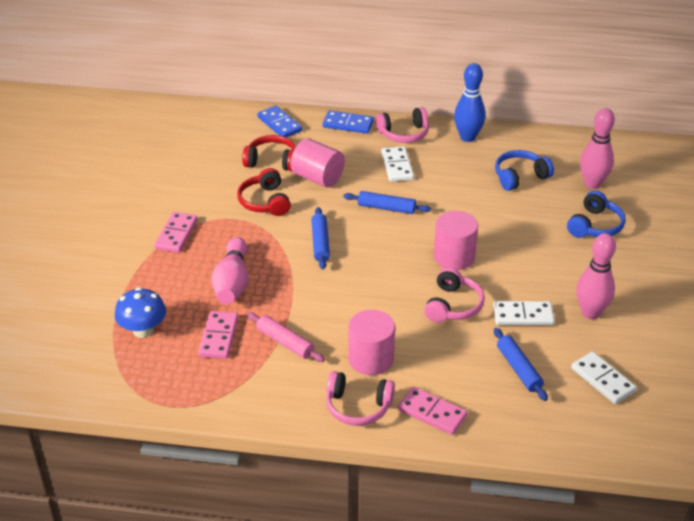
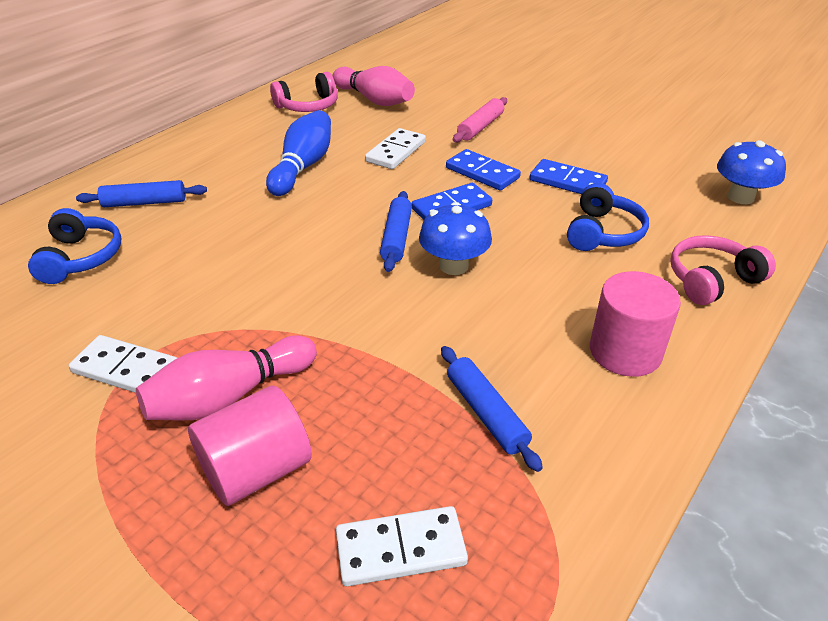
blue domino: [257,106,302,138] [323,111,374,134] = 2 -> [412,183,492,220] [446,149,521,191] [530,159,608,194] = 3
blue mushroom: [115,287,166,338] = 1 -> [419,202,492,275] [717,140,786,204] = 2
pink bowling pin: [211,237,248,304] [576,233,616,319] [580,108,615,189] = 3 -> [136,335,317,421] [333,66,415,106] = 2
pink cylinder: [290,138,345,188] [348,310,395,375] [434,211,478,270] = 3 -> [188,386,312,506] [590,271,681,377] = 2
pink domino: [155,212,198,253] [198,311,238,359] [398,387,467,435] = 3 -> none = 0
pink headphones: [326,371,395,426] [376,107,429,143] [424,267,485,323] = 3 -> [270,72,338,112] [670,235,776,305] = 2
red headphones: [237,168,291,216] [242,135,296,171] = 2 -> none = 0

